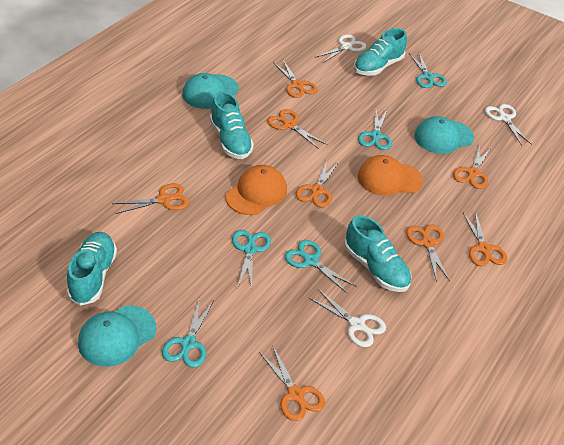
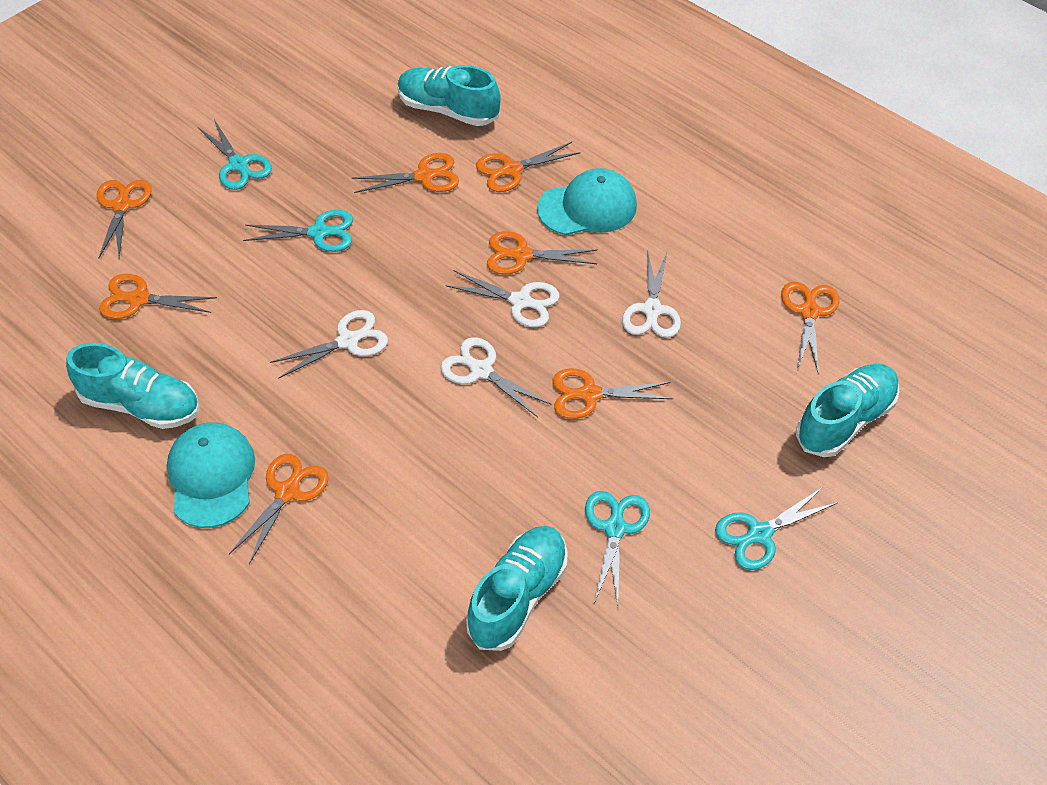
orange cap: [225,165,287,215] [358,155,423,196] = 2 -> none = 0
turquoise cap: [78,305,156,367] [182,73,239,109] [414,116,474,154] = 3 -> [167,422,255,528] [537,168,637,235] = 2
turquoise scissors: [162,298,214,368] [232,230,271,289] [284,240,357,294] [358,110,392,150] [409,53,447,88] = 5 -> [198,120,272,190] [243,210,353,252] [585,491,650,606] [715,486,837,570] = 4
white scissors: [309,289,386,347] [316,34,366,63] [485,104,532,145] = 3 -> [270,310,388,379] [440,337,552,417] [445,270,560,327] [622,250,681,338] = 4

